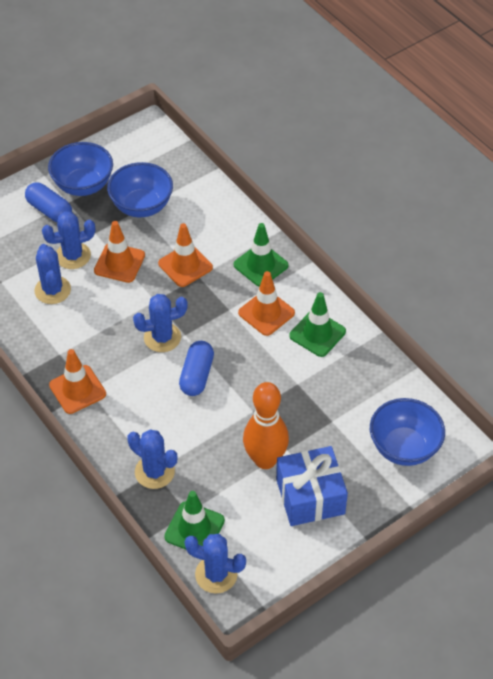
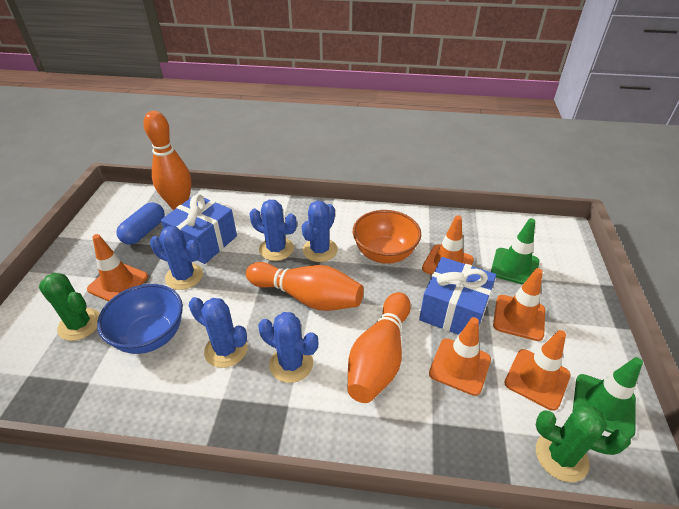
blue bowl: [48,142,113,196] [107,162,173,217] [370,398,445,466] = 3 -> [97,284,183,354] = 1
blue capsule: [25,182,72,222] [179,341,214,396] = 2 -> [117,202,165,245] = 1
blue gift: [276,446,348,526] = 1 -> [161,194,237,264] [419,257,496,335] = 2
green cactus: none = 0 -> [39,273,100,341] [536,405,631,482] = 2
green traffic cone: [164,491,225,549] [233,223,289,287] [289,292,346,357] = 3 -> [491,218,539,285] [573,357,643,438] = 2
orange bowl: none = 0 -> [353,210,421,264] = 1
orange bowling pin: [243,382,289,469] = 1 -> [143,111,191,210] [246,262,364,311] [348,292,411,403] = 3
orange traffic cone: [49,349,106,414] [94,221,145,283] [158,223,213,287] [238,271,295,336] = 4 -> [87,234,148,302] [422,215,474,275] [429,317,491,396] [493,268,545,341] [504,330,571,411] = 5

